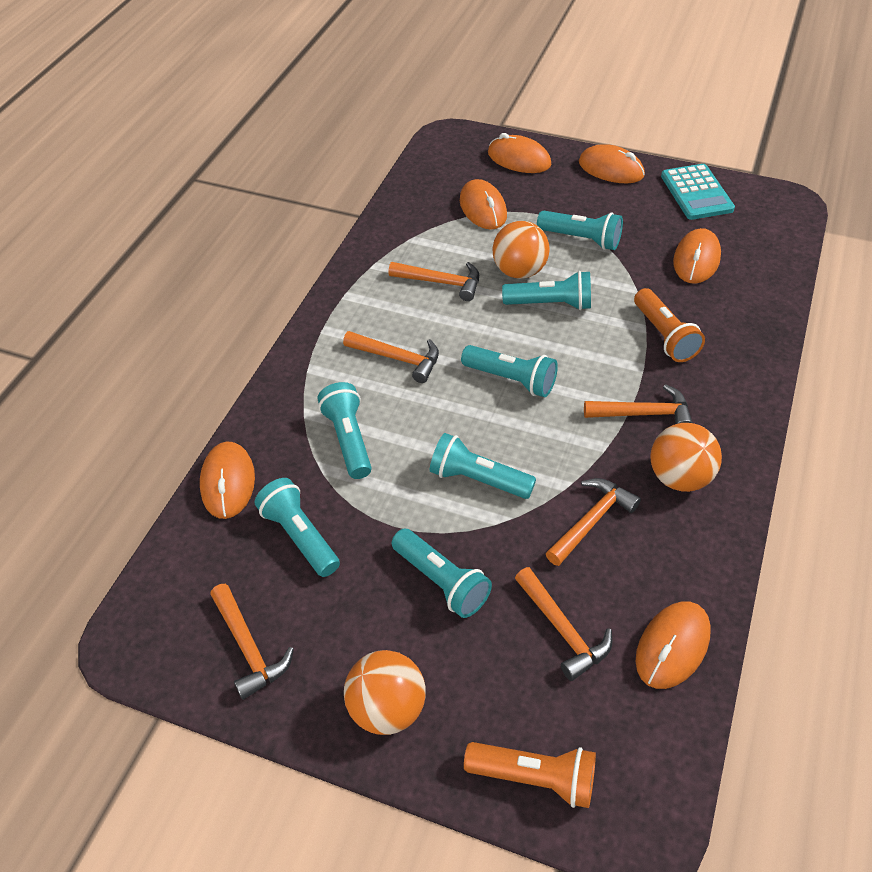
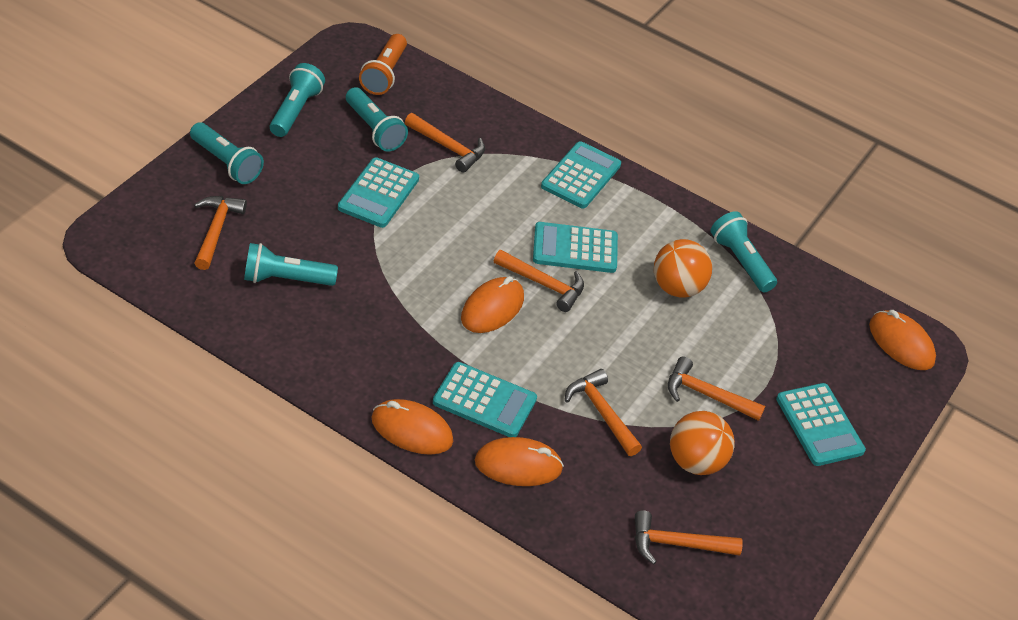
orange ball: [344,650,426,735] [492,221,550,279] [650,423,722,492] = 3 -> [654,239,712,298] [670,411,735,475] = 2
orange flashlight: [464,742,596,808] [634,288,705,362] = 2 -> [359,34,407,95] = 1
orange mouse: [200,441,255,519] [460,179,507,230] [488,133,551,173] [579,144,645,183] [636,602,711,689] [673,228,721,284] = 6 -> [371,399,453,455] [461,276,524,333] [475,437,564,486] [869,310,936,370] = 4
turquoise calculator: [661,164,735,220] = 1 -> [338,157,419,228] [433,362,537,437] [533,222,618,273] [541,141,621,208] [776,383,866,466] = 5
turquoise flashlight: [255,478,340,577] [318,382,372,479] [392,529,492,618] [430,433,536,499] [461,345,558,397] [502,271,591,310] [537,211,623,250] = 7 -> [190,122,264,184] [244,243,338,286] [270,63,325,137] [346,87,408,152] [711,211,777,292] = 5

